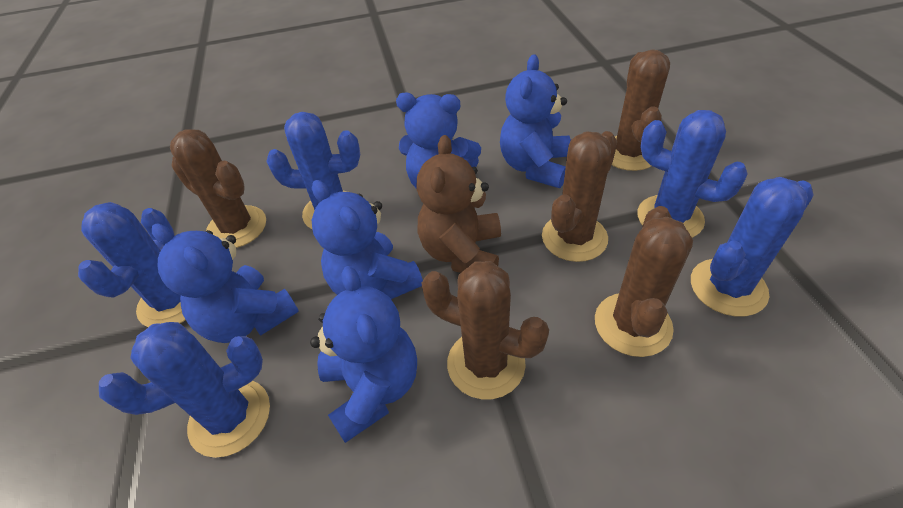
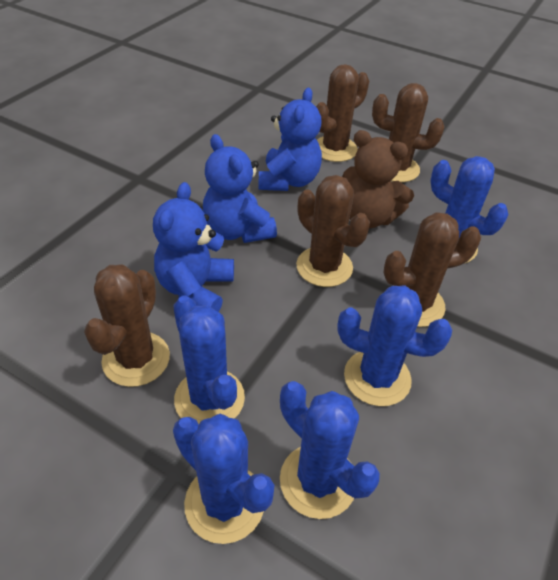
blue teddy bear: [152,223,299,343] [310,266,417,443] [312,180,423,299] [396,93,481,189] [500,55,571,188] = 5 -> [153,182,234,312] [203,134,277,243] [258,88,322,191] = 3

